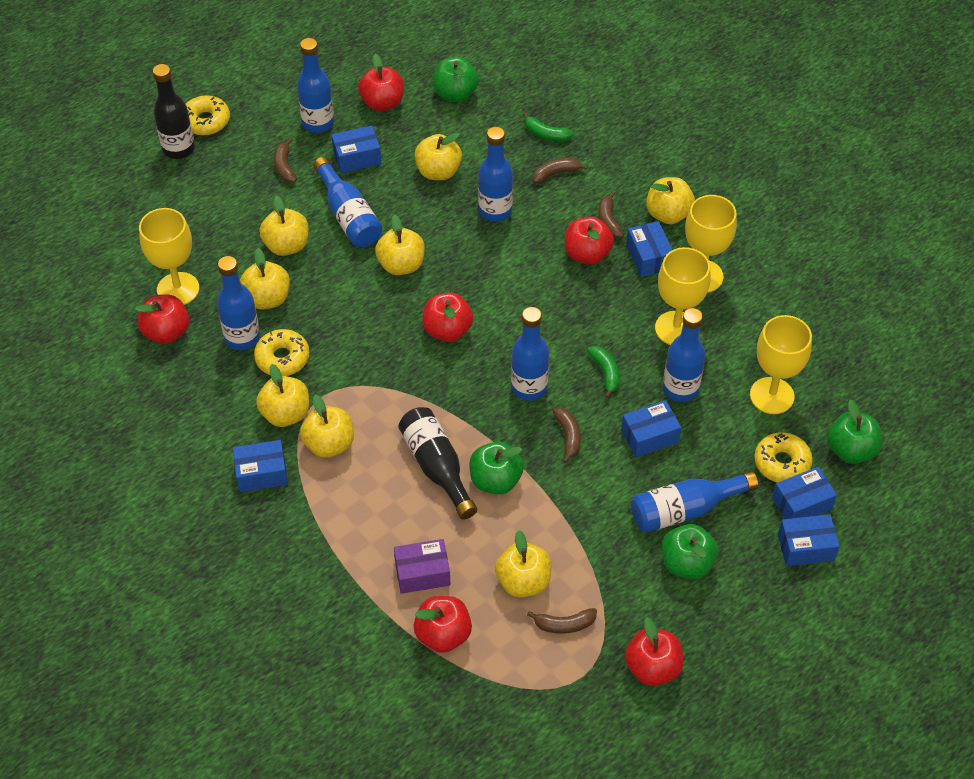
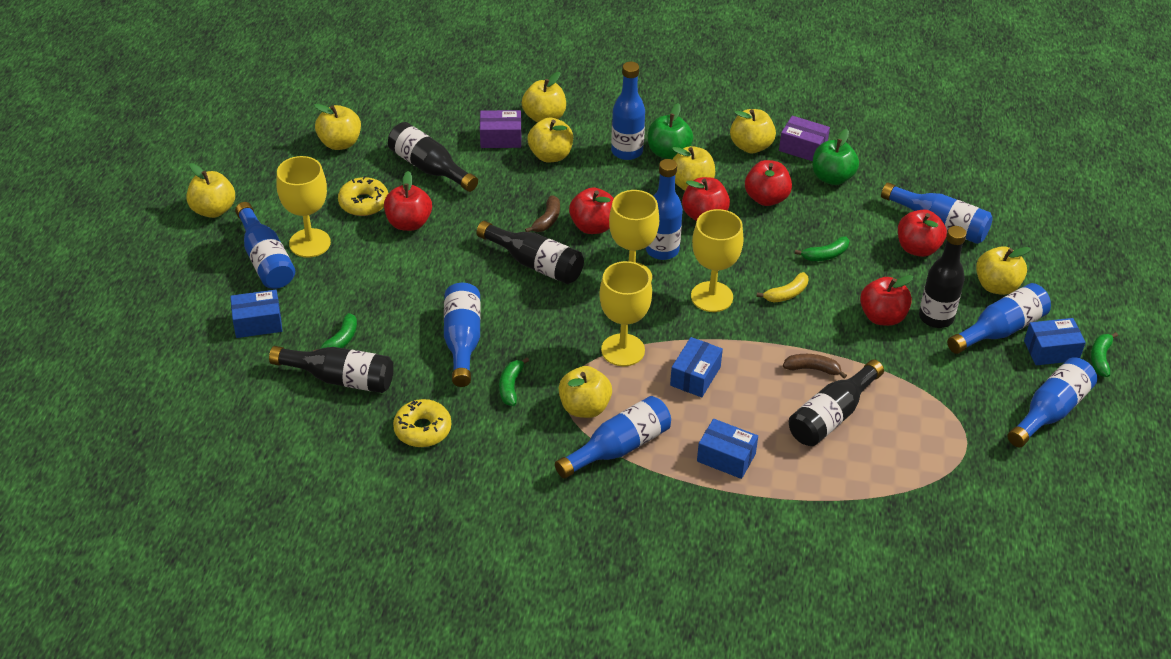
black bottle: [153,64,195,159] [399,407,477,519] = 2 -> [269,346,394,393] [388,122,478,192] [476,221,584,284] [789,359,884,446] [919,226,967,328] = 5
blue bottle: [217,256,260,350] [297,38,334,133] [314,157,382,247] [478,127,513,222] [511,307,549,401] [631,471,758,533] [663,308,706,402] = 7 -> [235,202,295,289] [444,283,481,387] [555,396,671,479] [611,62,645,160] [646,159,683,260] [881,182,993,244] [947,283,1051,354] [1008,357,1097,448] = 8
blue box: [233,440,288,492] [331,126,381,173] [621,400,681,457] [626,221,673,277] [772,467,837,519] [778,514,840,566] = 6 -> [230,290,282,338] [670,337,723,397] [697,419,758,479] [1024,318,1086,365] = 4
brown banana: [274,138,297,183] [527,608,597,634] [533,158,588,183] [553,407,581,463] [598,191,624,238] = 5 -> [525,196,560,232] [783,354,847,379] = 2
green apple: [433,57,479,102] [469,441,524,494] [662,524,718,579] [827,399,882,464] = 4 -> [648,103,693,159] [812,129,859,185] = 2
green banana: [523,112,574,141] [587,346,620,398] = 2 -> [313,313,357,351] [499,357,529,406] [795,236,849,261] [1091,332,1118,377] = 4
purple box: [394,539,450,594] = 1 -> [480,110,521,148] [779,116,830,161] = 2
yellow banana: none = 0 -> [757,272,808,303] = 1
yellow donut: [186,95,230,135] [254,329,309,376] [754,432,813,483] = 3 -> [338,176,389,216] [393,399,451,447] = 2

